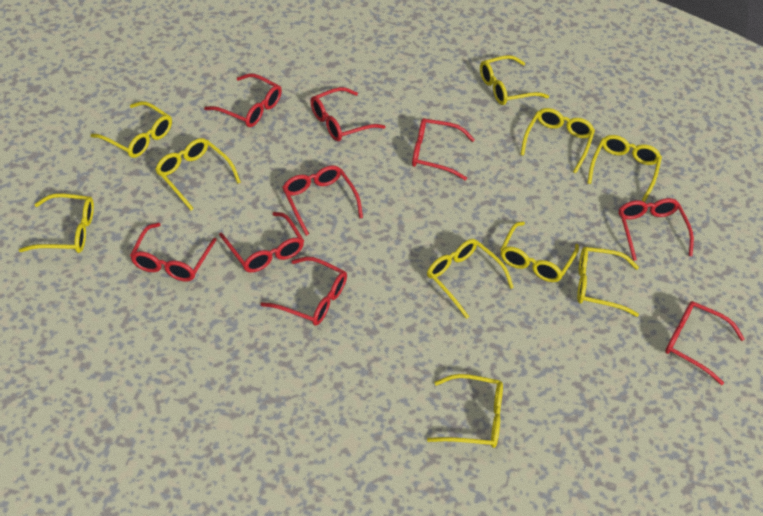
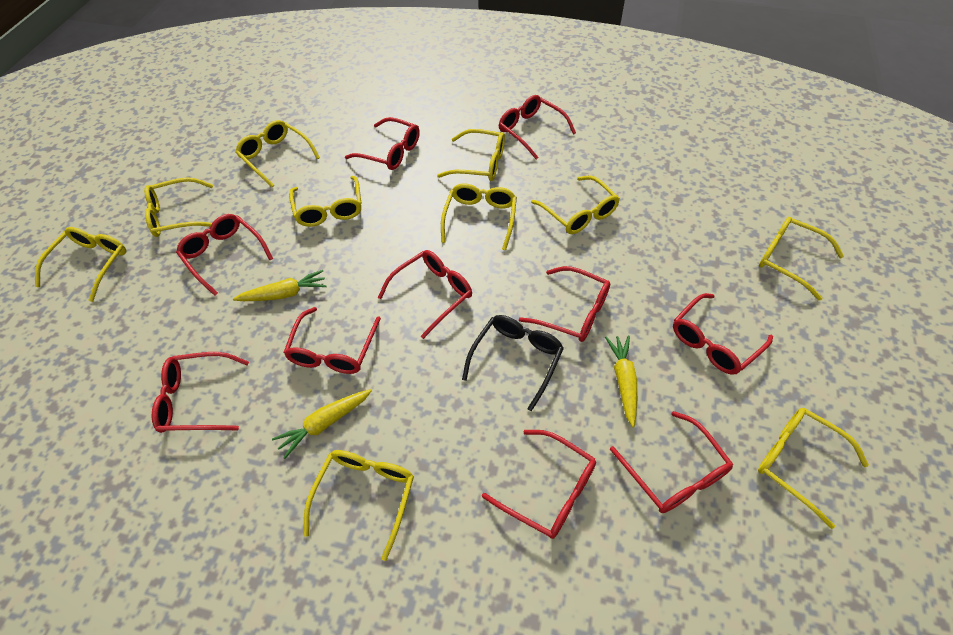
black glasses: none = 0 -> [462,315,564,411] = 1
red glasses: [130,223,217,281] [204,73,282,127] [219,212,304,273] [261,257,347,326] [282,166,363,236] [310,87,386,141] [412,118,475,181] [619,198,694,261] [665,301,745,385] = 9 -> [152,352,249,433] [176,214,273,296] [283,307,381,374] [345,117,420,170] [378,250,472,339] [482,430,596,539] [499,95,576,159] [519,266,610,342] [610,411,733,513] [673,293,773,375] = 10
yellow carrot: none = 0 -> [233,270,327,301] [272,389,372,459] [605,335,637,427] = 3

